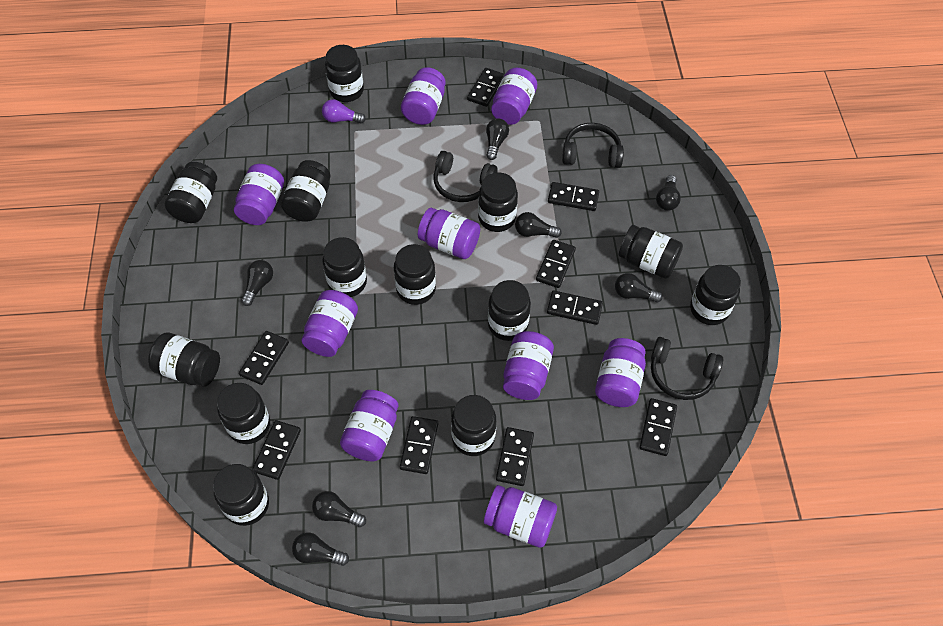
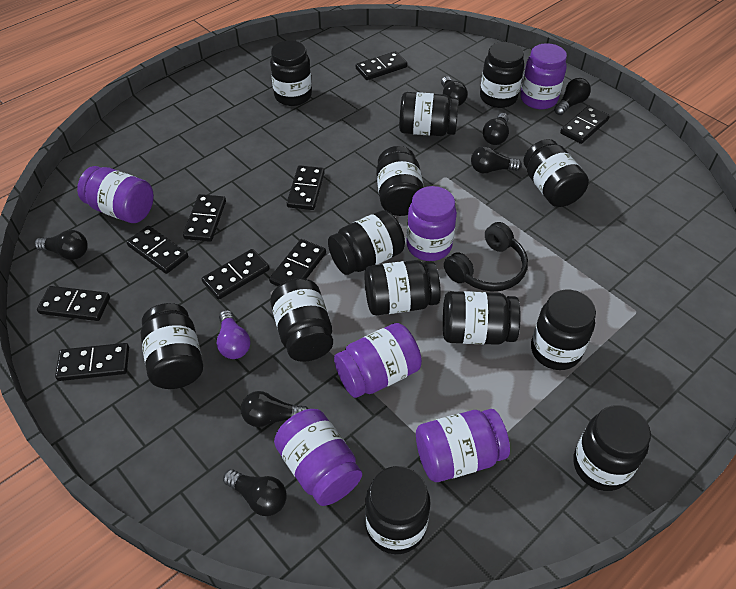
black headphones: [433,151,498,202] [562,123,624,168] [651,337,723,400] = 3 -> [444,222,528,292] = 1
purple jar: [234,164,284,225] [301,290,358,357] [340,390,399,461] [401,67,446,125] [418,208,480,259] [484,485,557,548] [491,68,537,125] [503,331,554,400] [595,338,646,407] = 9 -> [77,166,154,223] [274,409,362,506] [334,323,422,398] [406,186,457,261] [416,409,510,482] [520,43,567,109] = 6

